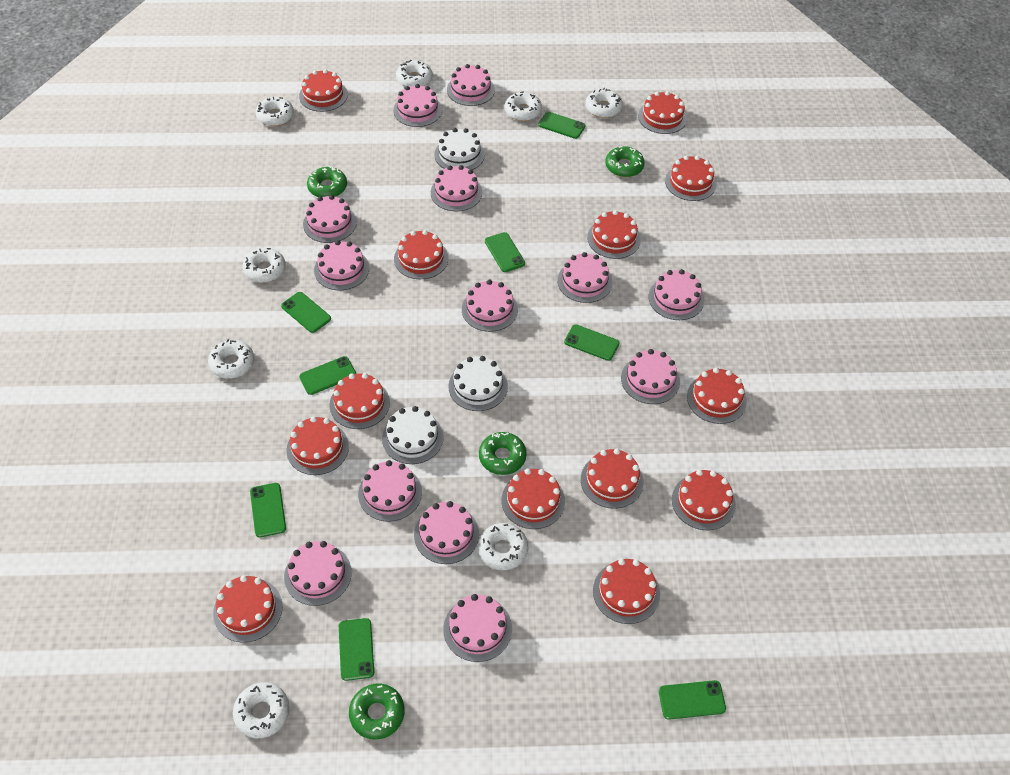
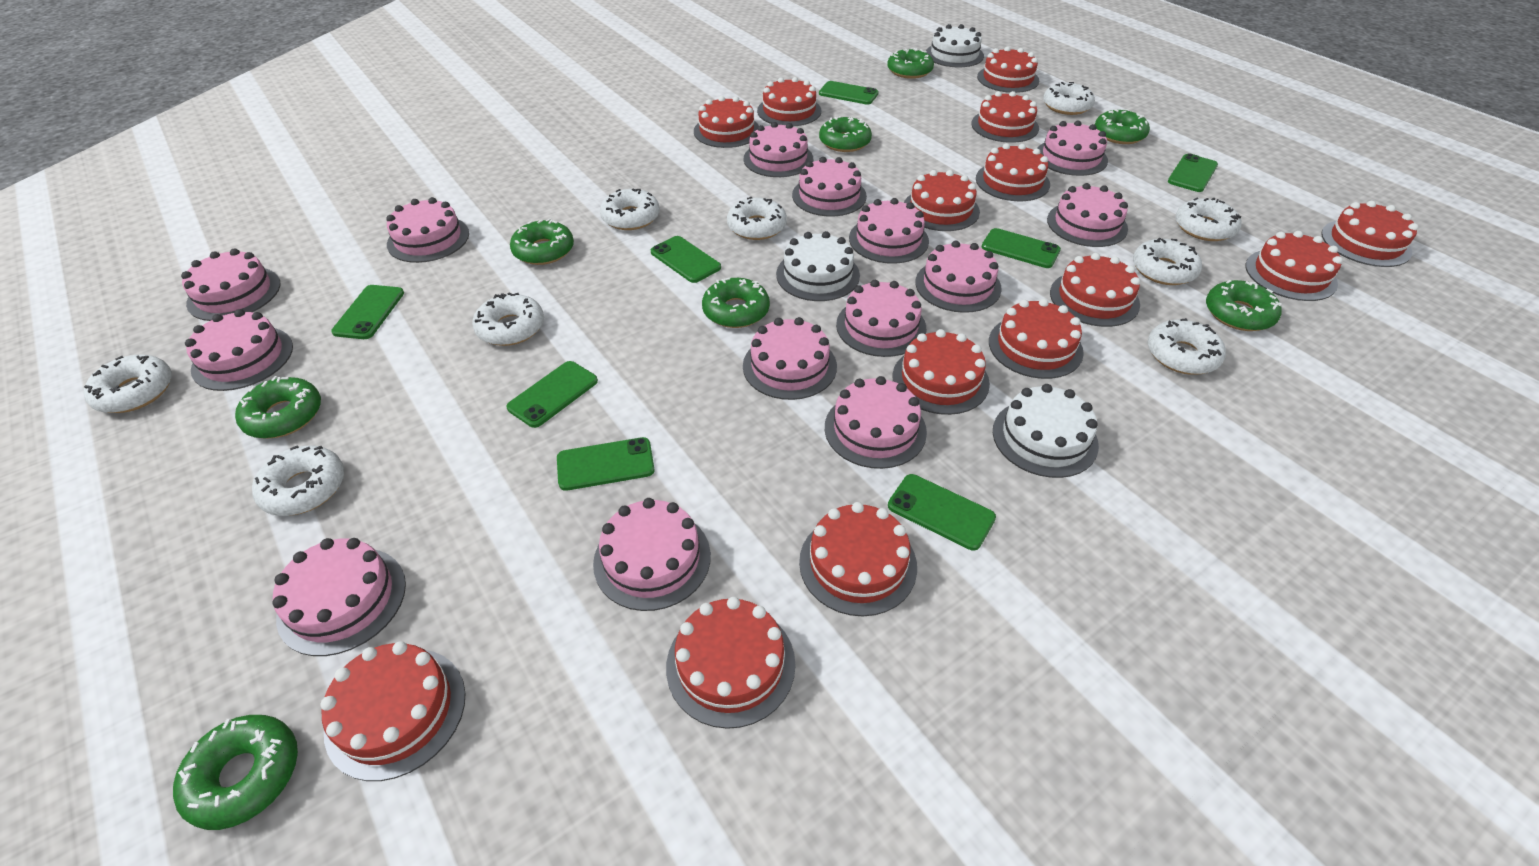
green donut: [307,166,347,197] [349,683,405,740] [479,432,527,475] [605,146,645,177] = 4 -> [173,715,298,830] [235,376,321,439] [510,218,574,265] [702,278,770,328] [819,116,872,152] [887,48,934,79] [1095,109,1150,144] [1206,280,1282,331] = 8
pink cake: [284,541,352,606] [303,195,357,243] [314,240,369,290] [358,460,422,522] [393,84,442,127] [414,501,479,564] [431,165,482,211] [443,594,512,662] [447,64,495,106] [462,280,518,332] [557,252,613,303] [621,349,680,404] [649,269,704,320] = 13 -> [181,248,280,321] [185,309,293,391] [272,538,406,656] [386,197,469,263] [593,498,711,611] [743,317,837,400] [744,122,813,177] [792,157,867,216] [825,376,927,469] [836,280,926,357] [849,198,929,264] [915,241,1002,313] [1037,121,1108,176] [1047,183,1128,247] = 14
red cake: [213,575,283,643] [286,416,349,475] [299,69,348,112] [329,373,390,429] [394,230,449,279] [501,468,565,529] [581,449,644,509] [587,210,641,259] [593,559,660,624] [638,91,687,134] [665,156,717,201] [672,470,736,530] [687,368,747,424] = 13 -> [320,641,466,781] [666,597,796,729] [694,96,759,148] [757,77,821,126] [799,502,917,616] [892,329,990,415] [904,170,980,231] [971,91,1039,143] [976,143,1050,201] [977,46,1039,93] [989,299,1084,379] [1050,253,1140,327] [1245,231,1343,301] [1321,201,1419,267] = 14
white donut: [208,339,254,379] [233,682,290,738] [243,248,286,283] [255,97,294,126] [396,60,433,87] [478,523,528,570] [505,92,542,121] [585,88,623,118] = 8 -> [83,355,172,413] [252,445,344,516] [472,293,544,346] [600,188,660,230] [727,197,787,240] [1043,82,1095,115] [1133,238,1202,285] [1148,318,1226,375] [1175,198,1242,241] = 9

